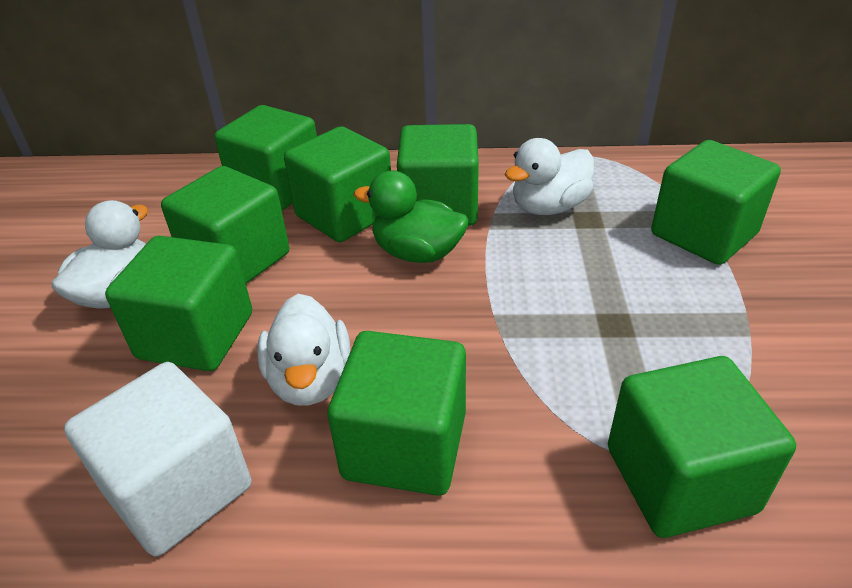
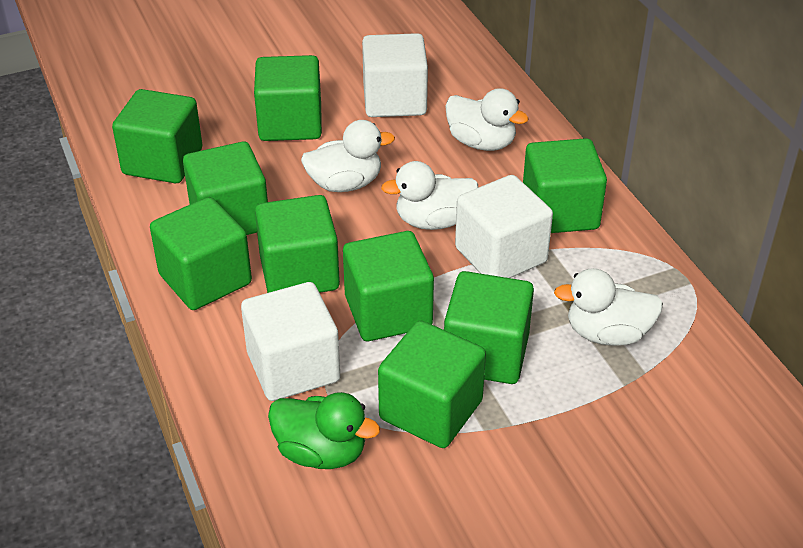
green cube: [105,236,252,371] [161,166,289,284] [214,105,317,210] [284,126,391,242] [327,331,466,496] [397,124,479,226] [608,356,796,538] [651,140,781,265] = 8 -> [112,89,202,183] [150,197,252,310] [183,142,268,235] [254,55,322,141] [255,195,340,293] [343,231,434,341] [378,321,486,448] [444,271,534,384] [523,138,607,233] = 9
white cube: [64,362,251,557] = 1 -> [241,282,340,401] [362,33,428,117] [455,175,553,278] = 3
white duck: [52,200,148,309] [257,294,350,405] [505,138,594,215] = 3 -> [301,120,395,192] [381,161,478,230] [445,88,529,151] [554,268,663,346] = 4

